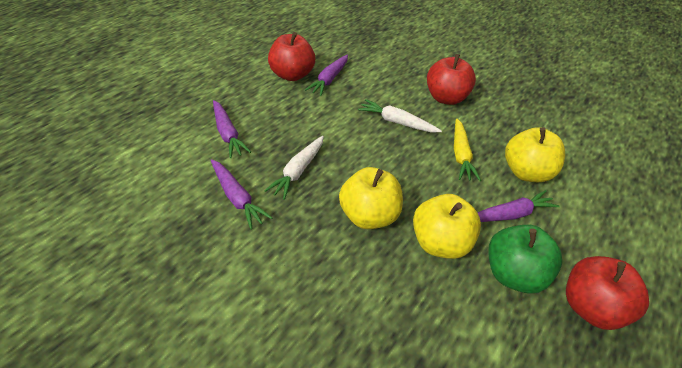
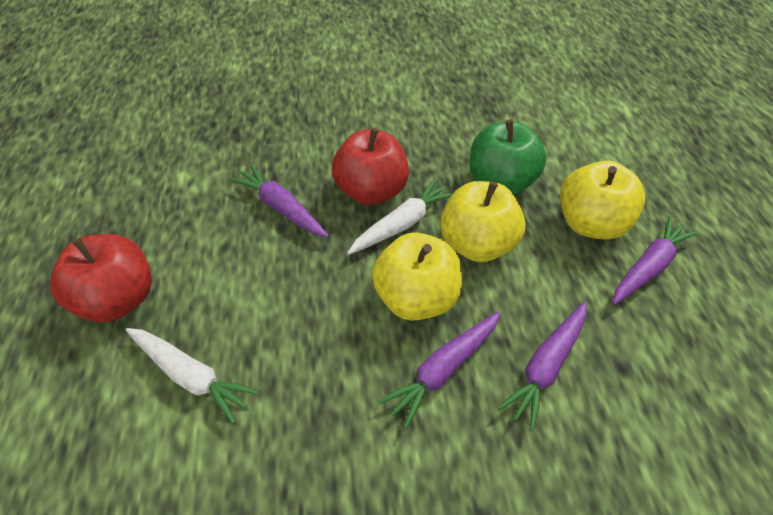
red apple: [268,32,315,81] [427,54,476,105] [566,256,649,330] = 3 -> [50,234,152,322] [332,128,409,205] = 2
yellow carrot: [454,118,481,181] = 1 -> none = 0

